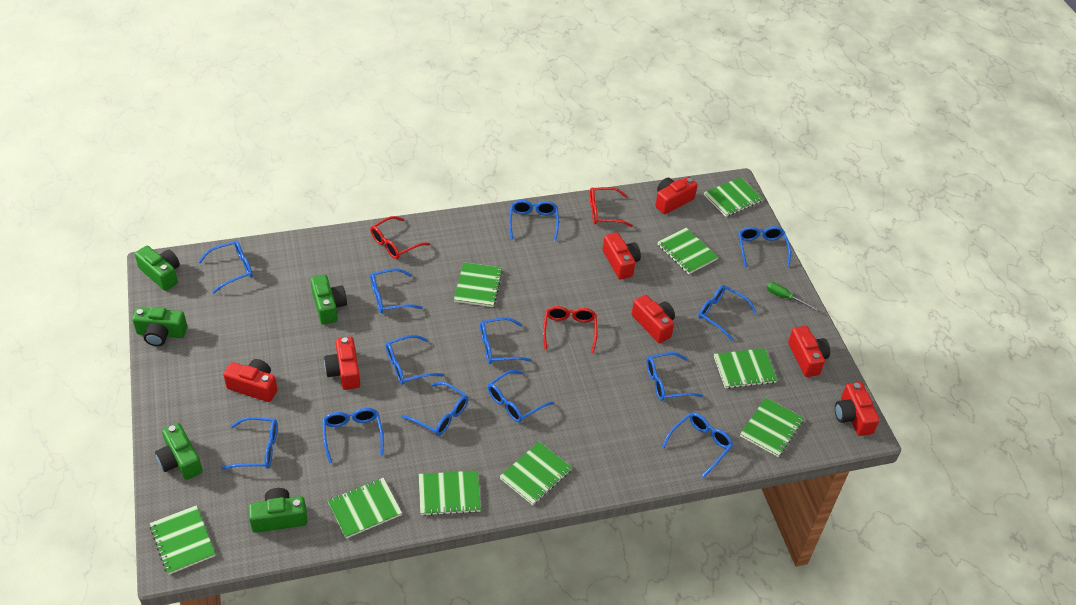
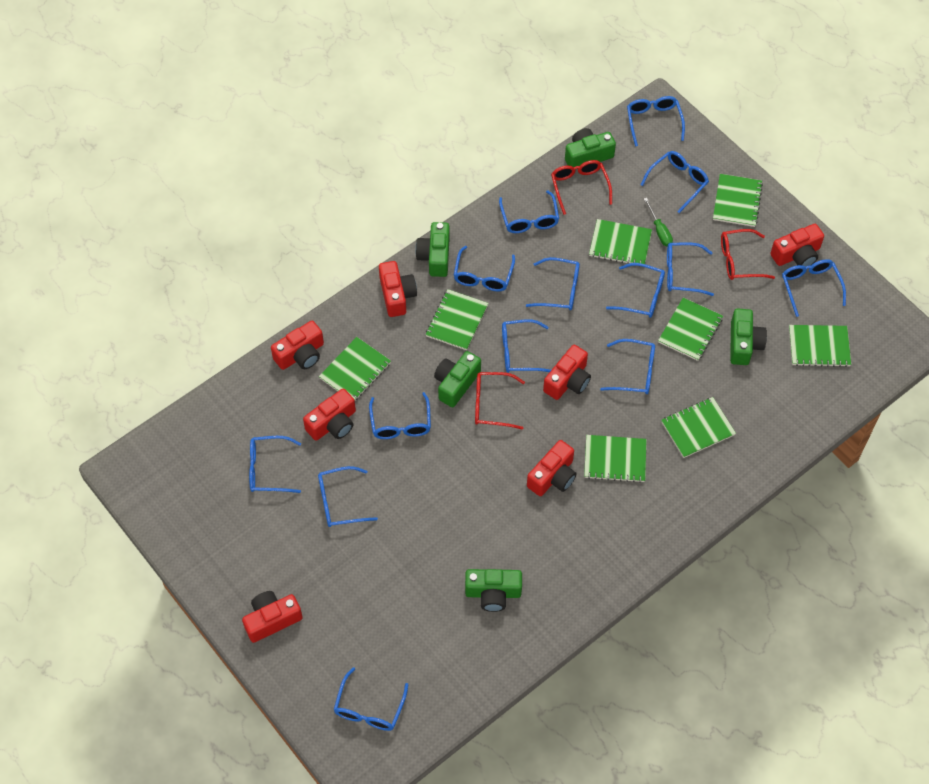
blue glasses: [198,240,253,294] [221,417,278,470] [322,408,384,464] [370,268,423,313] [386,335,444,385] [401,382,468,436] [480,317,532,364] [488,370,554,423] [509,200,559,241] [646,352,703,401] [662,413,733,478] [698,285,757,341] [738,226,791,267] = 13 -> [249,436,301,493] [318,466,378,527] [333,667,409,731] [369,392,431,439] [454,246,515,292] [499,190,559,233] [502,319,551,373] [526,257,580,310] [600,339,655,394] [606,263,665,318] [627,96,685,146] [641,151,709,213] [667,242,714,296] [782,259,846,317] = 14
green notebook: [150,505,215,575] [328,478,402,538] [419,471,481,516] [454,262,503,307] [499,442,572,505] [657,228,718,274] [704,177,763,217] [714,348,777,389] [740,398,804,457] = 9 -> [319,337,391,400] [426,289,488,350] [584,435,647,483] [589,219,652,264] [658,298,723,361] [661,397,736,458] [713,174,763,227] [789,325,851,367] = 8

